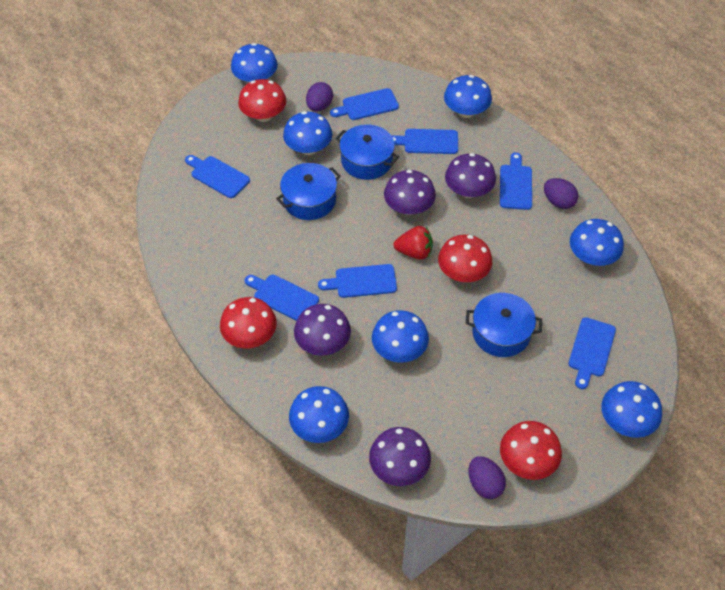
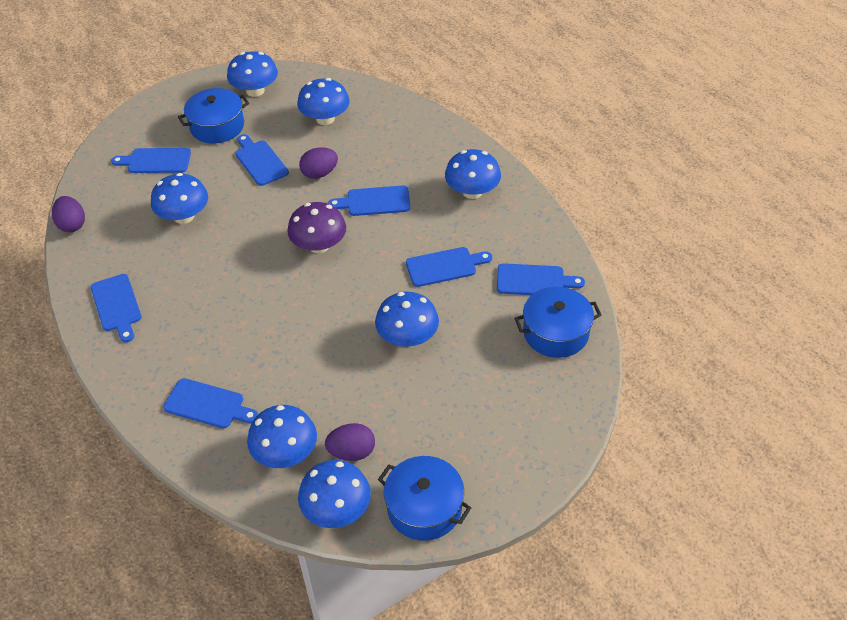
purple mushroom: [294,304,351,356] [369,427,431,486] [384,170,436,215] [445,153,496,198] = 4 -> [287,202,346,253] = 1
red mushroom: [220,297,277,348] [238,79,286,122] [438,235,492,282] [500,421,562,480] = 4 -> none = 0
red strawberry: [393,226,433,260] = 1 -> none = 0

